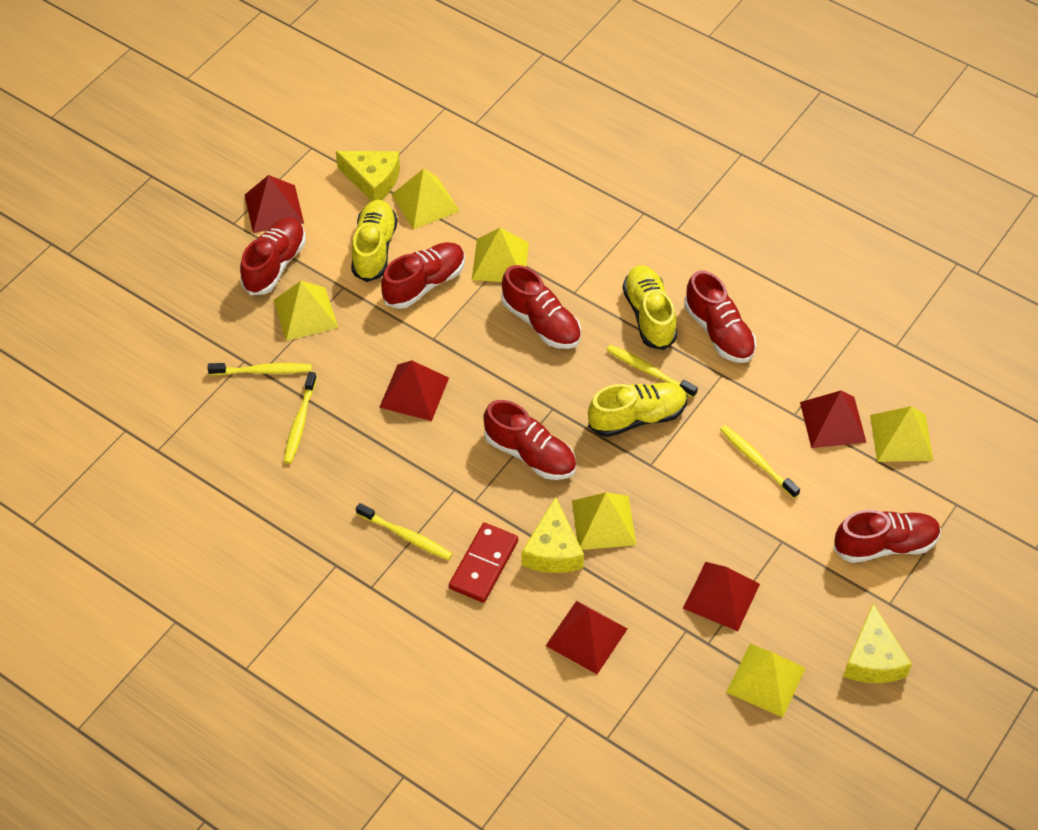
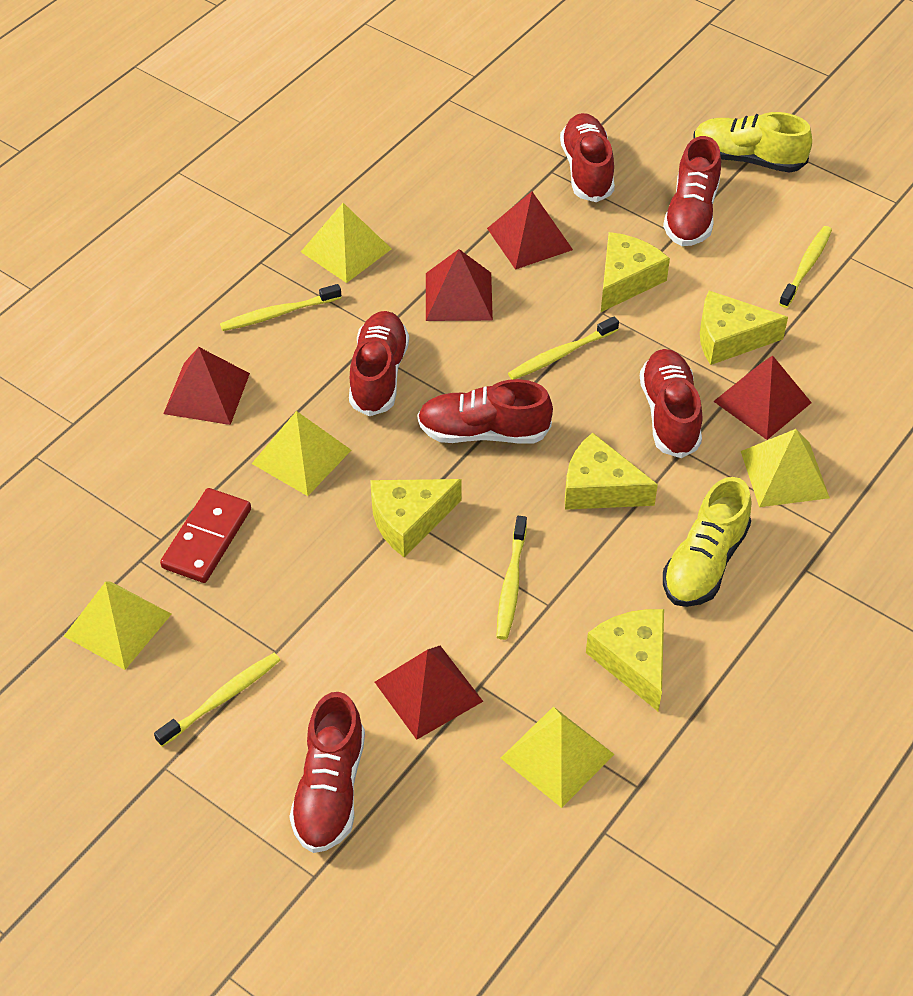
yellow cheese: [336,151,400,201] [522,497,584,573] [843,604,912,683] = 3 -> [370,479,462,558] [565,433,658,510] [586,609,664,711] [601,232,670,312] [700,291,788,365] = 5
yellow pyramid: [273,281,338,341] [391,169,460,230] [472,228,529,282] [572,492,636,550] [726,644,806,718] [870,406,934,462] = 6 -> [64,582,172,670] [251,411,351,496] [301,203,392,283] [501,706,615,808] [741,429,830,507] = 5
yellow shoe: [351,200,397,282] [588,383,687,437] [623,265,677,350] = 3 -> [663,477,751,607] [693,112,812,173] = 2

